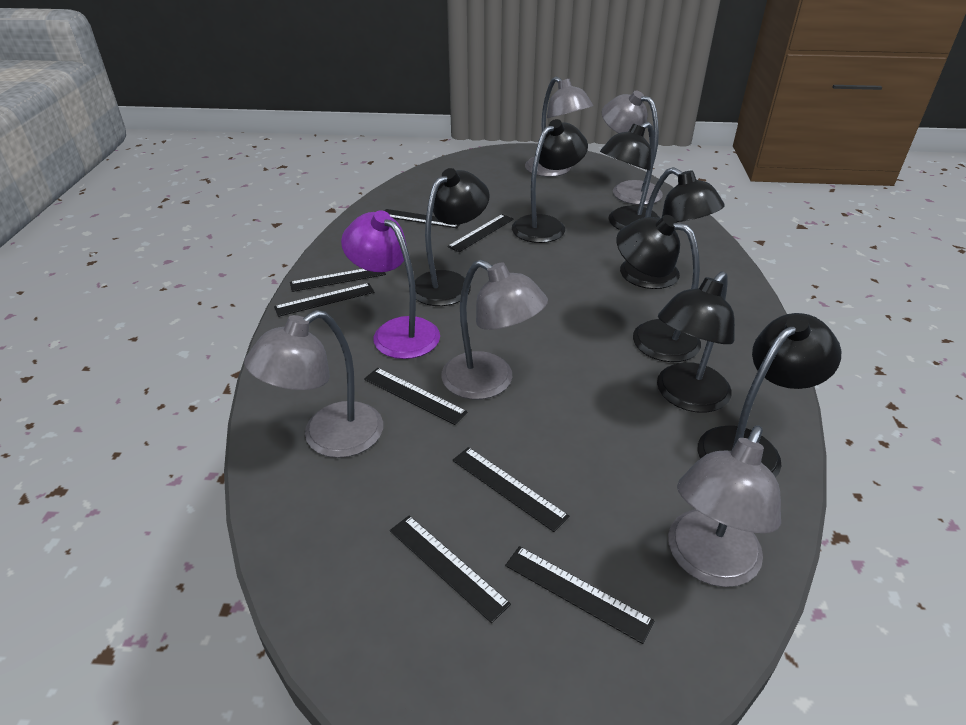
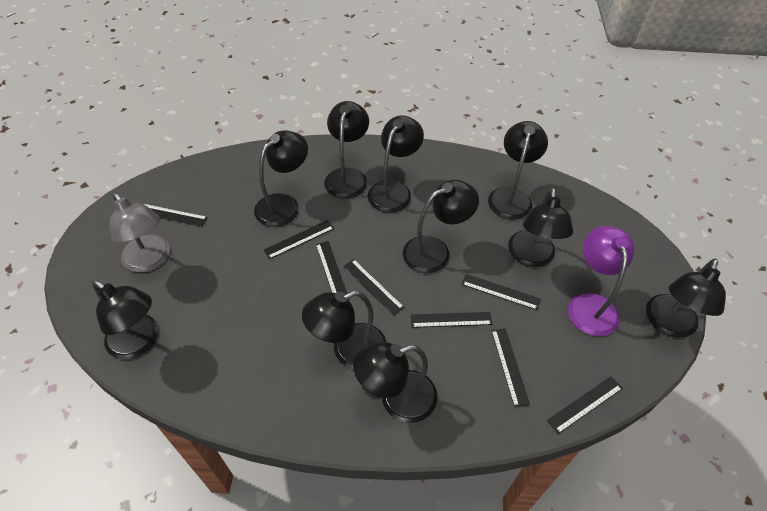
black lamp: [415,168,490,306] [512,119,588,243] [600,122,660,230] [616,215,701,362] [620,167,725,289] [657,271,735,413] [698,313,841,478] = 7 -> [92,279,158,359] [254,130,308,227] [302,291,386,369] [324,101,369,199] [353,342,437,423] [368,116,424,213] [403,180,479,273] [488,121,548,220] [508,188,573,267] [646,259,726,338] = 10
grey lamp: [244,310,383,458] [441,260,548,399] [525,77,593,177] [602,91,663,205] [668,425,781,587] = 5 -> [109,192,170,272] = 1

